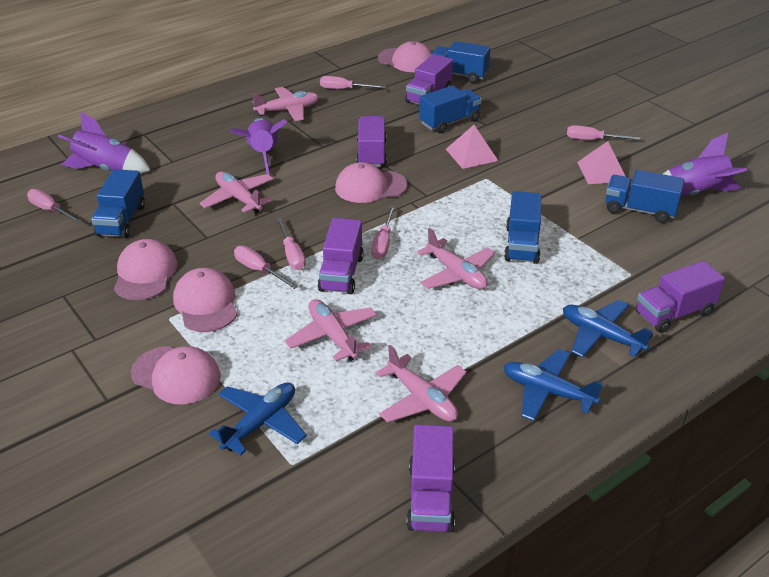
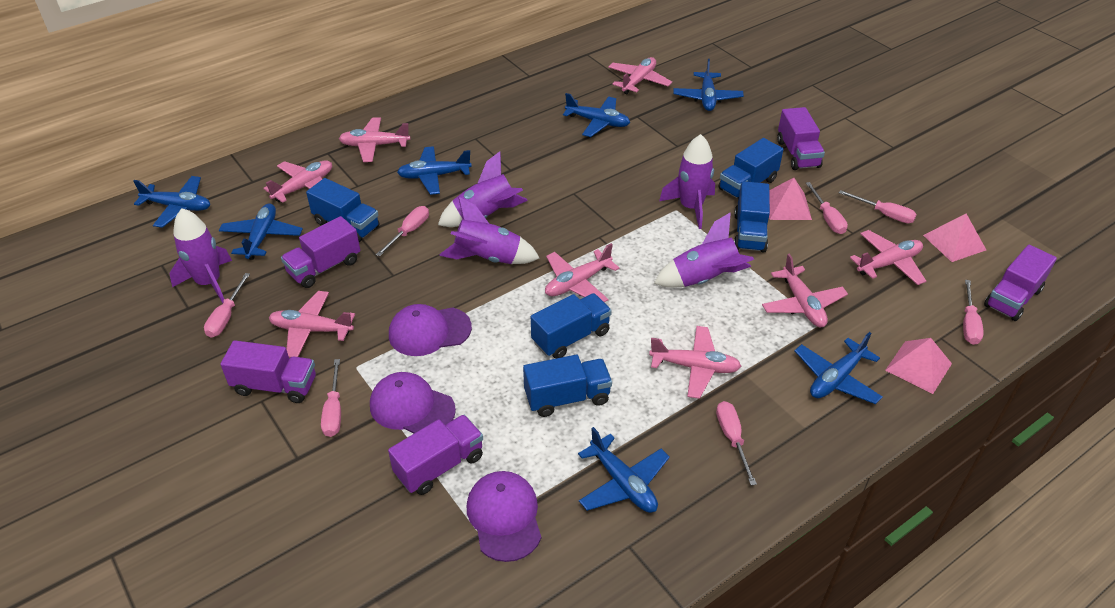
blue plane: [209,383,307,455] [503,349,603,421] [563,300,653,358] = 3 -> [133,176,210,228] [219,203,303,260] [397,146,472,195] [563,93,630,137] [578,427,670,513] [673,59,744,111] [795,332,883,404] = 7
pink cap: [114,239,177,300] [131,346,221,404] [173,268,237,332] [335,162,407,203] [378,41,432,72] = 5 -> none = 0
pink plane: [200,171,274,214] [252,87,319,121] [285,299,377,361] [376,345,467,422] [417,228,495,290] = 5 -> [263,160,332,203] [269,291,355,358] [339,117,411,162] [545,243,620,302] [608,57,672,94] [649,326,741,399] [762,254,848,327] [850,230,926,285] = 8
pink pyramid: [446,125,498,169] [577,141,626,184] = 2 -> [769,178,812,220] [885,338,952,394] [923,214,986,262] = 3
pink screwdriver: [27,189,82,224] [234,246,298,289] [276,217,306,270] [320,76,385,89] [371,206,395,259] [567,125,640,140] = 6 -> [204,273,250,338] [321,359,341,437] [376,206,429,257] [716,401,757,486] [806,182,848,234] [839,190,917,223] [963,280,984,345] = 7
purple cap: none = 0 -> [370,372,456,433] [389,304,472,356] [467,471,541,562] = 3
purple rocket: [58,112,151,174] [230,118,287,174] [663,133,747,195] = 3 -> [170,208,232,303] [438,151,528,227] [439,197,540,264] [654,212,754,288] [659,134,715,229] = 5

